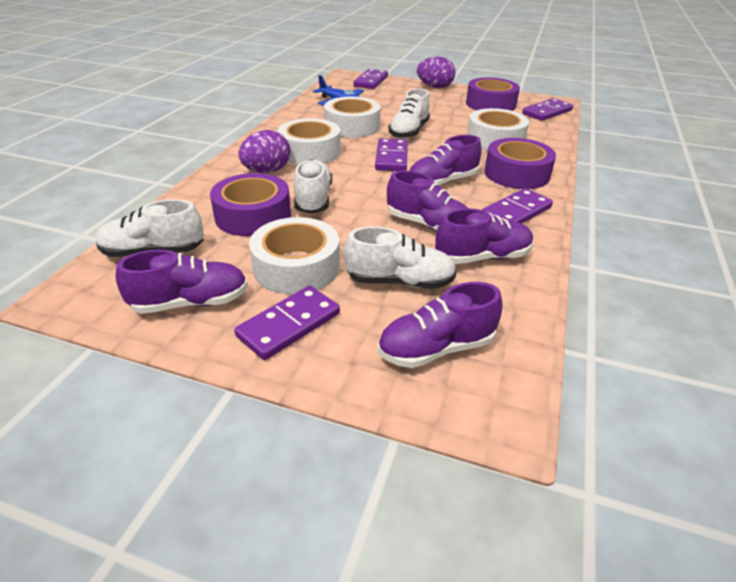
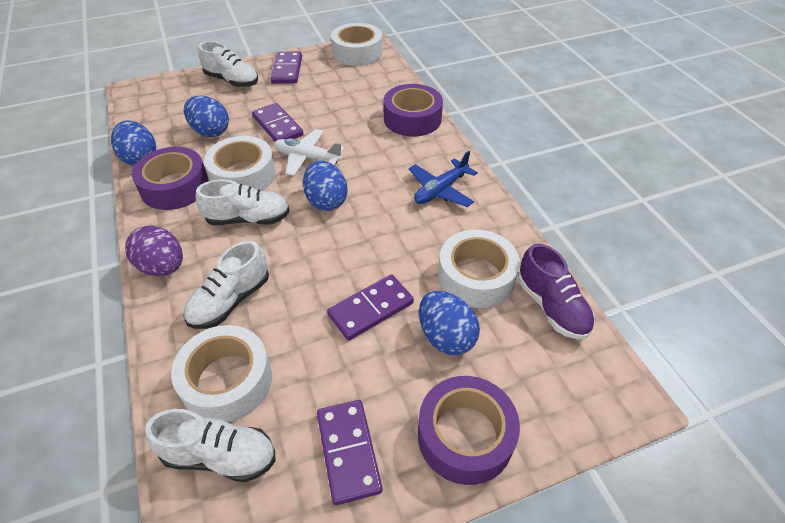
blue egg: none = 0 -> [111,121,156,166] [184,96,229,137] [303,160,348,211] [419,291,480,355] = 4
purple domino: [234,286,340,360] [353,69,388,89] [375,138,408,171] [482,188,553,224] [522,98,573,121] = 5 -> [252,103,303,142] [271,52,302,84] [317,400,382,505] [327,274,414,340] = 4
purple egg: [239,130,290,173] [417,57,455,88] = 2 -> [125,225,183,276] = 1
purple shoe: [116,250,248,314] [378,282,503,368] [387,171,469,231] [410,135,482,186] [435,209,534,264] = 5 -> [518,244,595,339] = 1
white plane: none = 0 -> [274,129,345,176] = 1

